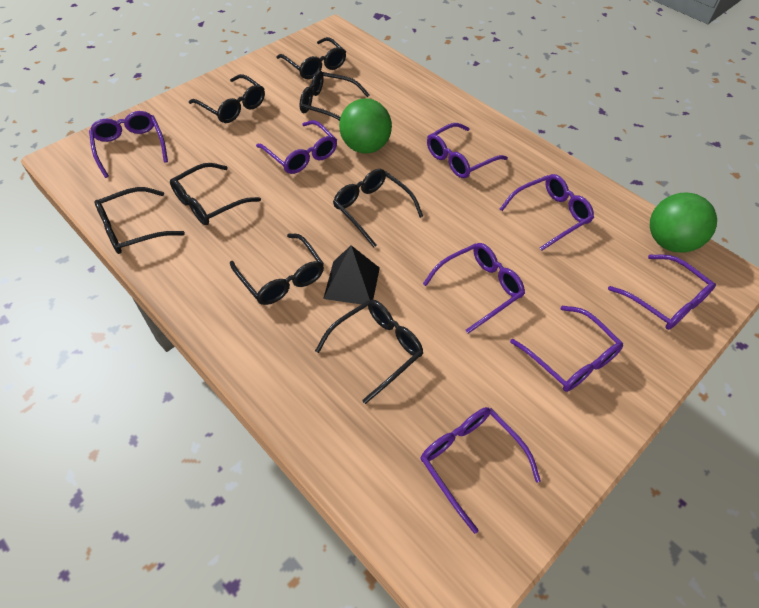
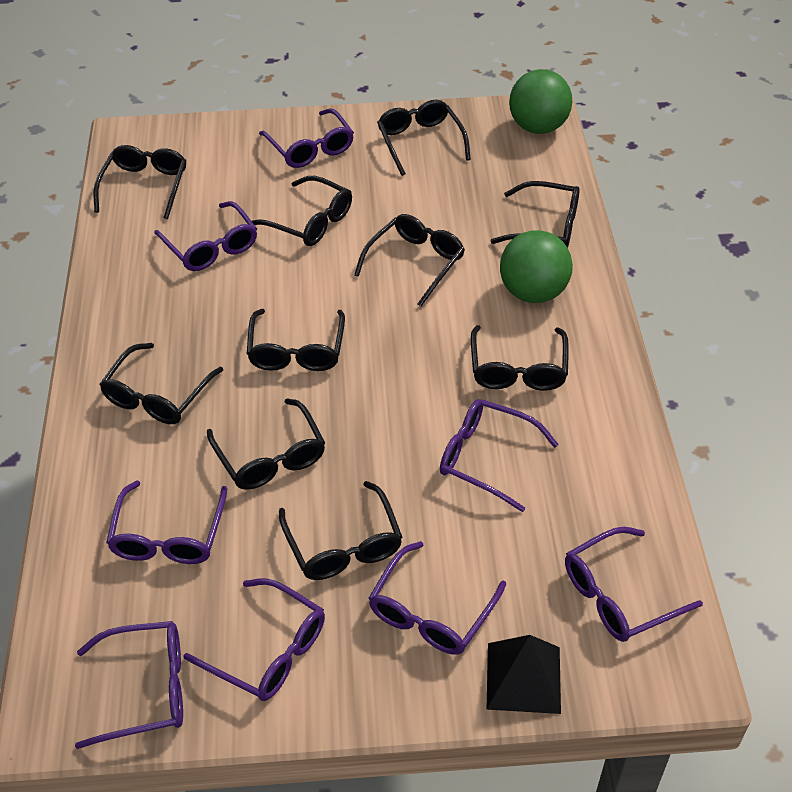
black glasses: [94,187,185,254] [170,163,261,225] [189,74,265,123] [230,234,324,305] [276,37,346,79] [300,70,370,121] [315,300,423,404] [333,169,423,247] = 8 -> [94,145,187,219] [99,343,223,424] [207,398,325,490] [247,309,345,371] [252,176,352,246] [279,481,402,580] [354,214,465,307] [377,100,471,176] [471,325,569,391] [491,181,580,247] = 10

